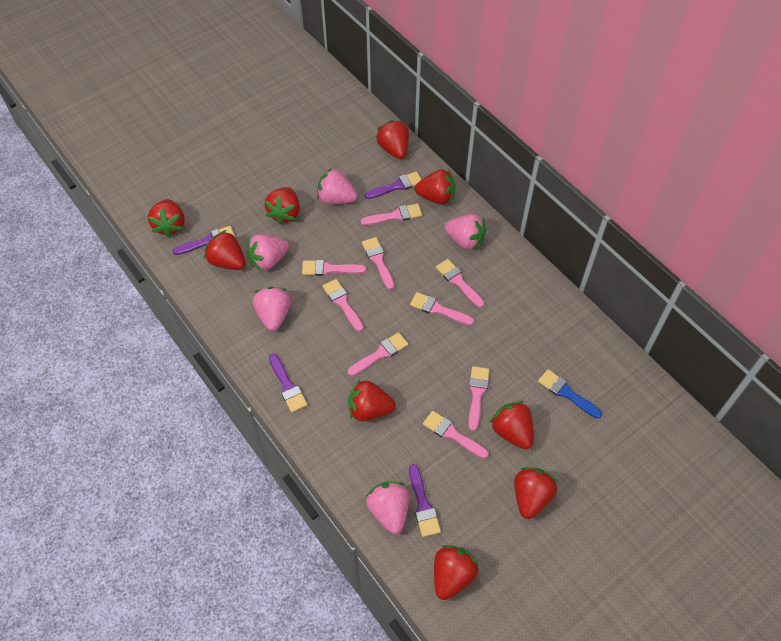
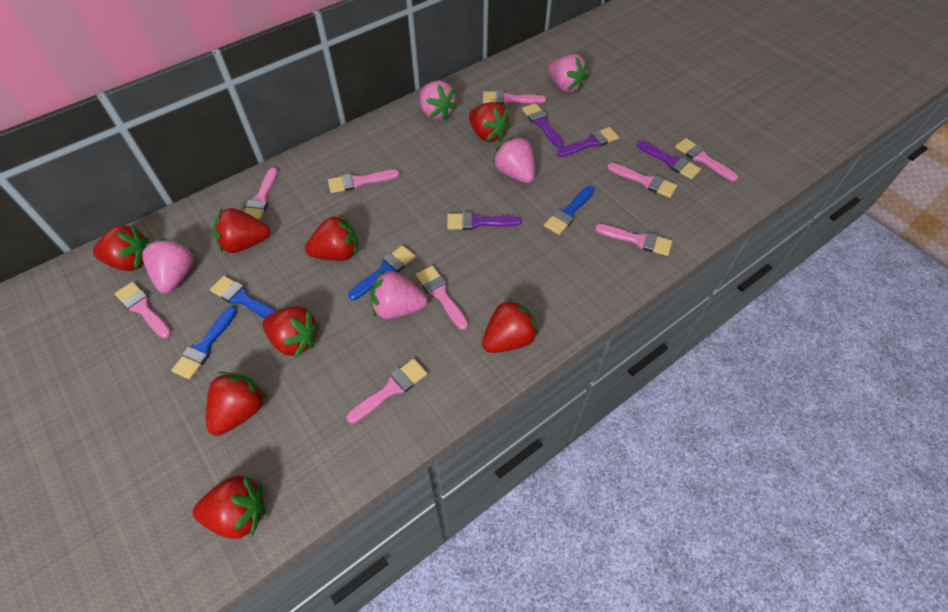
blue brush: [538,369,602,418] = 1 -> [171,306,237,379] [210,276,276,318] [348,245,416,300] [544,186,594,235] = 4
red strawberry: [148,199,185,238] [204,230,246,270] [265,187,300,225] [348,379,396,421] [376,120,409,159] [415,169,455,205] [434,545,479,600] [490,401,534,449] [514,467,557,519] = 9 -> [93,224,149,271] [193,476,265,539] [206,372,267,436] [213,208,270,253] [262,306,320,358] [305,215,358,261] [469,102,511,142] [482,298,539,353] = 8

